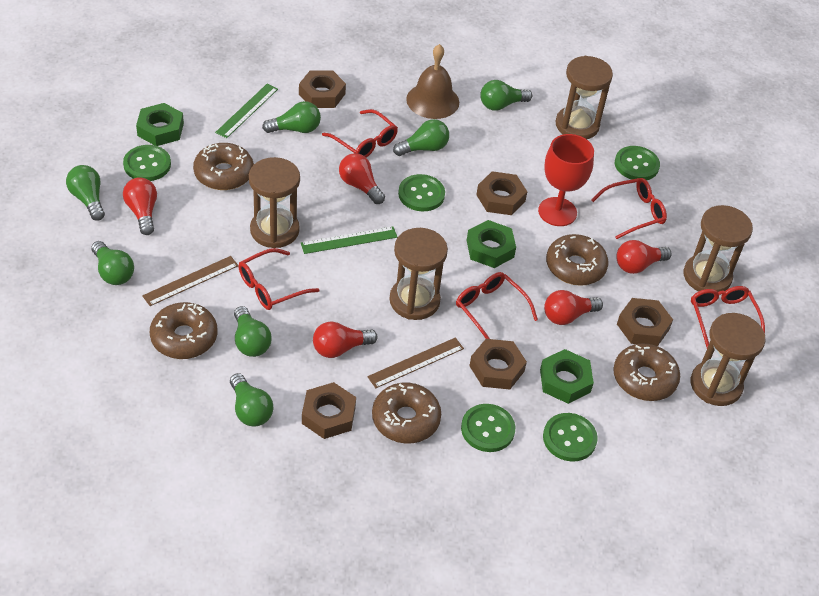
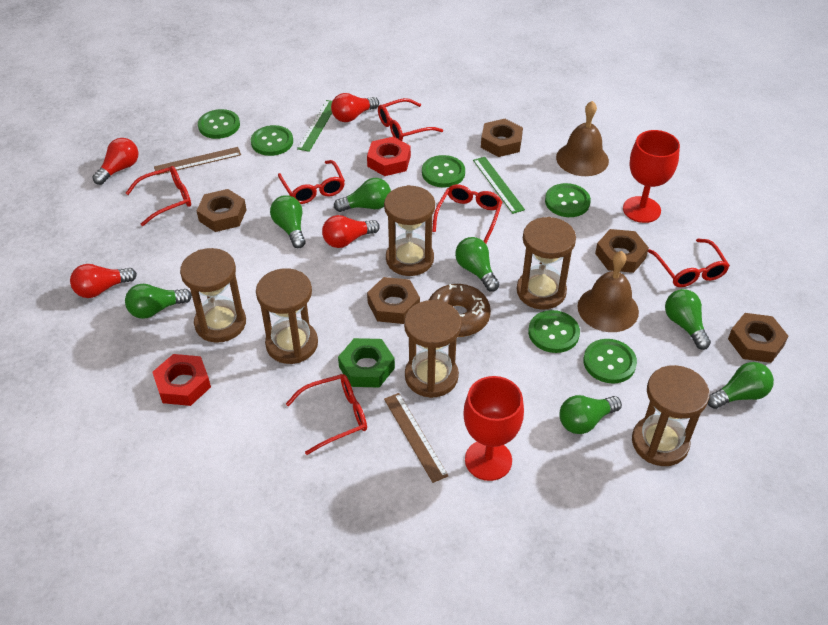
brown bell: [406,44,459,119] = 1 -> [556,101,609,176] [577,251,639,332] = 2
brown donut: [150,302,217,359] [193,143,254,190] [372,382,441,443] [546,234,608,286] [613,343,680,401] = 5 -> [429,284,491,337] = 1
brown hourglass: [249,157,300,248] [389,228,448,320] [556,56,613,139] [683,205,753,292] [691,313,766,406] = 5 -> [180,248,246,343] [256,268,318,364] [384,185,435,276] [404,300,462,398] [517,217,576,310] [632,365,710,466] = 6
green button: [123,145,171,181] [398,174,445,211] [461,404,515,452] [543,413,598,461] [615,146,660,180] = 5 -> [198,109,240,139] [251,125,293,156] [422,155,465,187] [528,310,580,353] [545,183,591,217] [583,339,637,384] = 6
green nut: [136,103,184,146] [467,220,516,268] [540,349,594,404] = 3 -> [338,338,395,388] = 1
red glasses: [238,248,320,310] [322,109,398,158] [456,272,538,339] [591,178,667,239] [691,286,765,348] = 5 -> [126,166,191,226] [278,160,345,204] [286,374,367,455] [378,98,443,141] [432,184,502,244] [648,238,730,287] = 6
red goblet: [538,134,594,226] = 1 -> [463,376,524,481] [623,130,680,223] = 2
red light bulb: [123,177,157,235] [313,321,378,358] [339,153,385,204] [544,290,603,325] [616,240,672,274] = 5 -> [70,264,137,298] [93,138,138,185] [322,215,380,248] [331,93,379,122] = 4
red nut: none = 0 -> [153,354,211,406] [367,137,411,176] = 2

